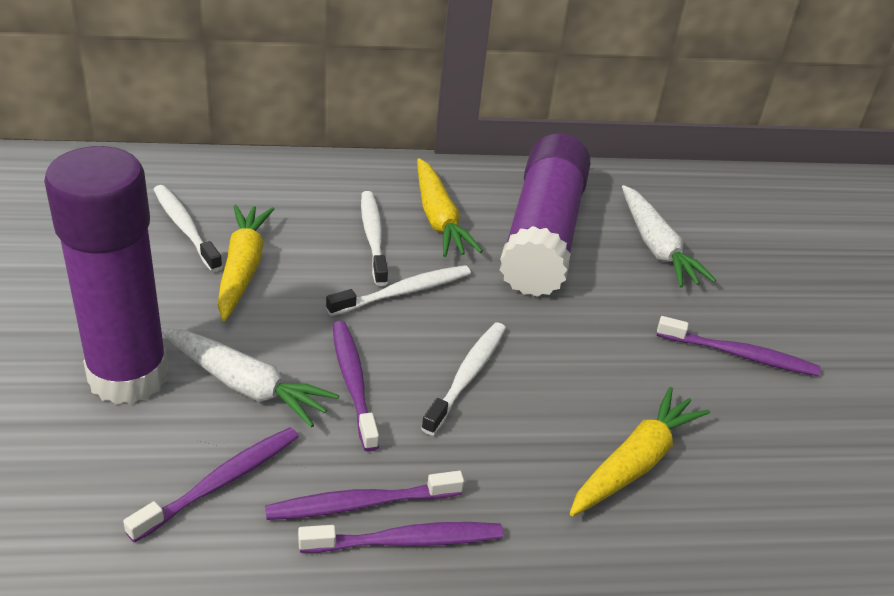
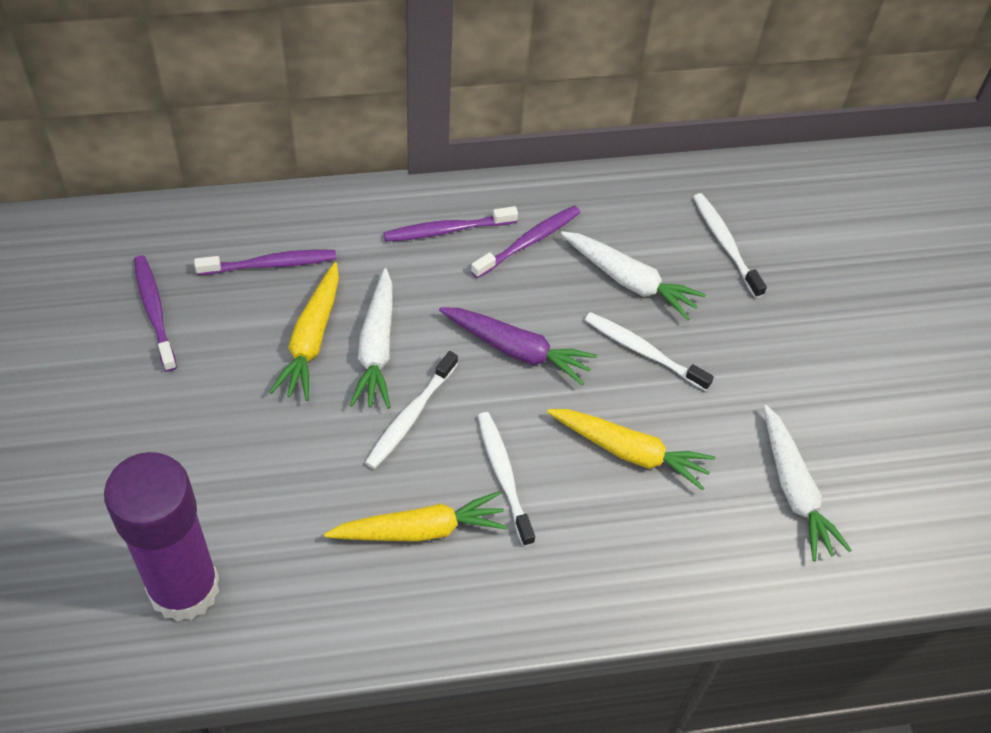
purple carrot: none = 0 -> [439,308,597,385] = 1
purple glue stick: [44,146,168,404] [500,133,591,297] = 2 -> [104,452,220,622] = 1
purple toothbrush: [123,427,299,543] [265,471,464,520] [298,522,503,553] [333,321,379,452] [657,316,820,376] = 5 -> [134,255,177,372] [194,250,336,275] [383,206,518,242] [471,205,581,278] = 4
white carrot: [161,328,339,428] [622,185,716,287] = 2 -> [350,268,392,409] [561,231,706,321] [763,405,852,561] = 3

